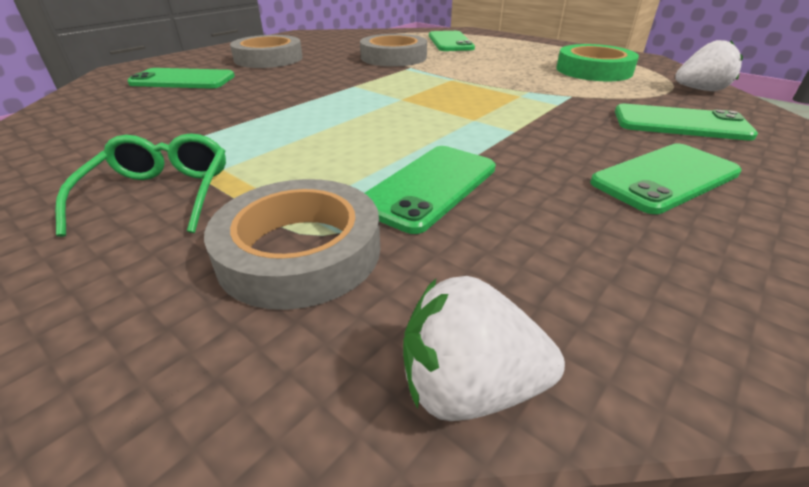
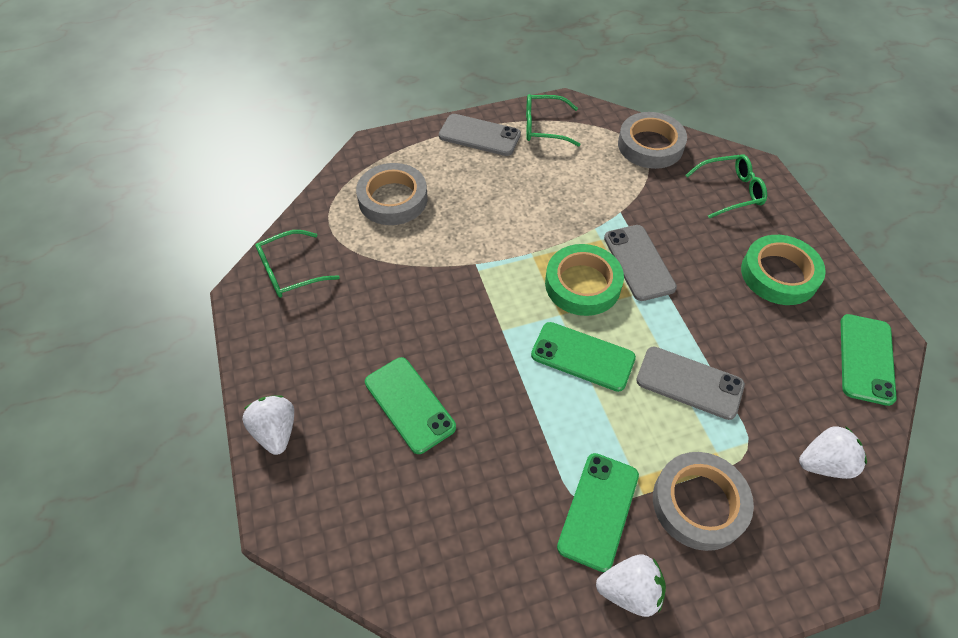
green glasses: [56,133,226,237] = 1 -> [255,230,340,298] [526,94,580,147] [685,154,767,219] = 3
green phone: [127,68,235,89] [365,146,496,234] [429,31,475,51] [590,143,742,214] [615,104,758,141] = 5 -> [365,357,456,454] [531,322,636,392] [557,453,639,572] [841,314,897,406] = 4
green tape: [556,44,639,81] = 1 -> [545,244,624,316] [741,235,826,305] = 2
grey phone: none = 0 -> [439,114,521,156] [604,225,677,301] [636,346,745,420] = 3
white strawberry: [403,276,565,421] [675,40,743,91] = 2 -> [242,395,294,455] [596,555,666,617] [799,426,867,479] = 3

